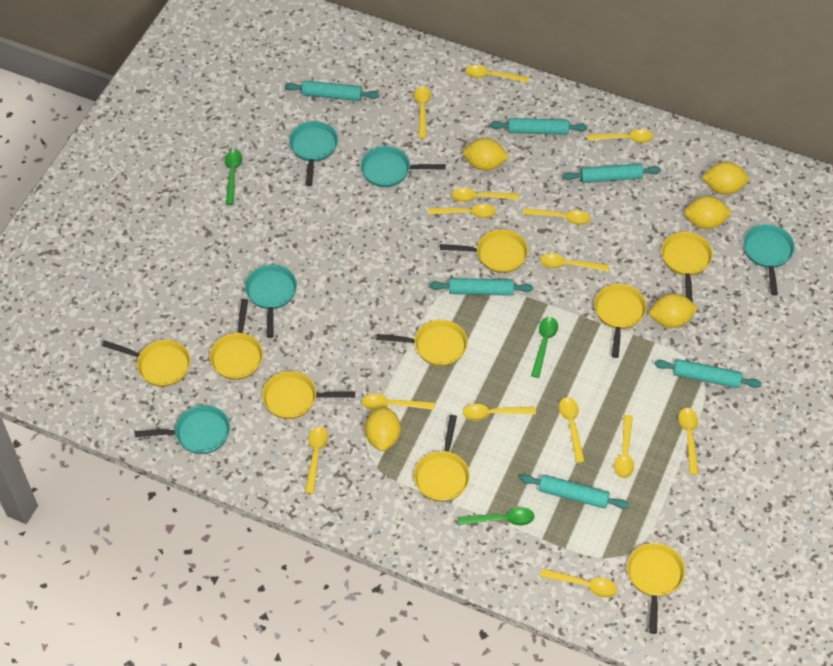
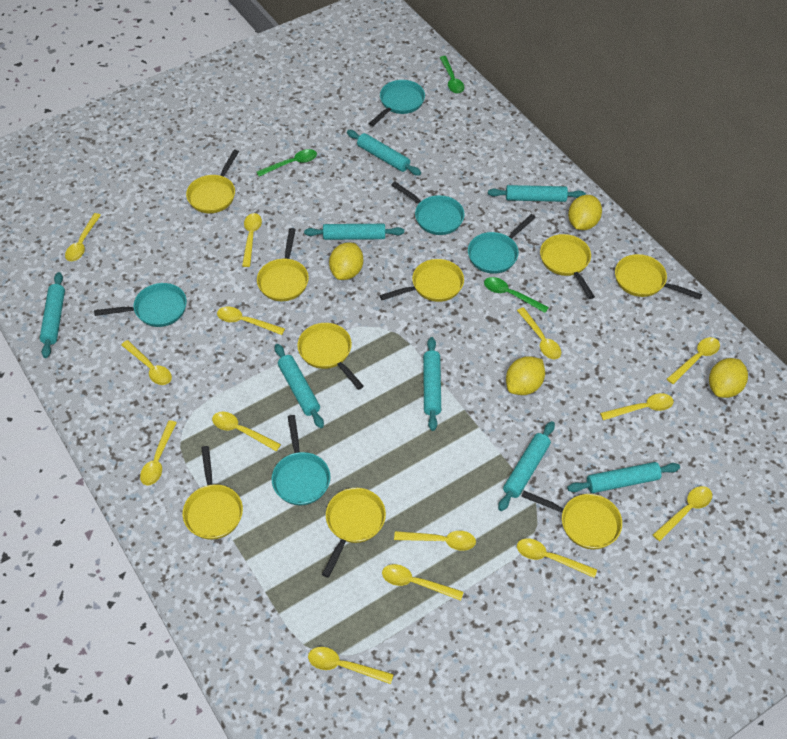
turquoise rolling pin: [285,81,379,101] [430,278,533,296] [490,118,587,135] [520,474,629,509] [562,163,661,183] [654,359,762,388] = 6 -> [40,272,65,358] [275,344,324,428] [304,224,404,240] [347,130,421,176] [423,337,441,431] [488,185,586,202] [498,421,555,511] [567,462,680,493] = 8
yellow lemon: [365,405,401,451] [463,138,509,171] [649,294,698,328] [684,196,732,229] [702,162,749,195] = 5 -> [329,242,363,280] [506,356,545,395] [568,195,602,230] [709,358,748,398] = 4

